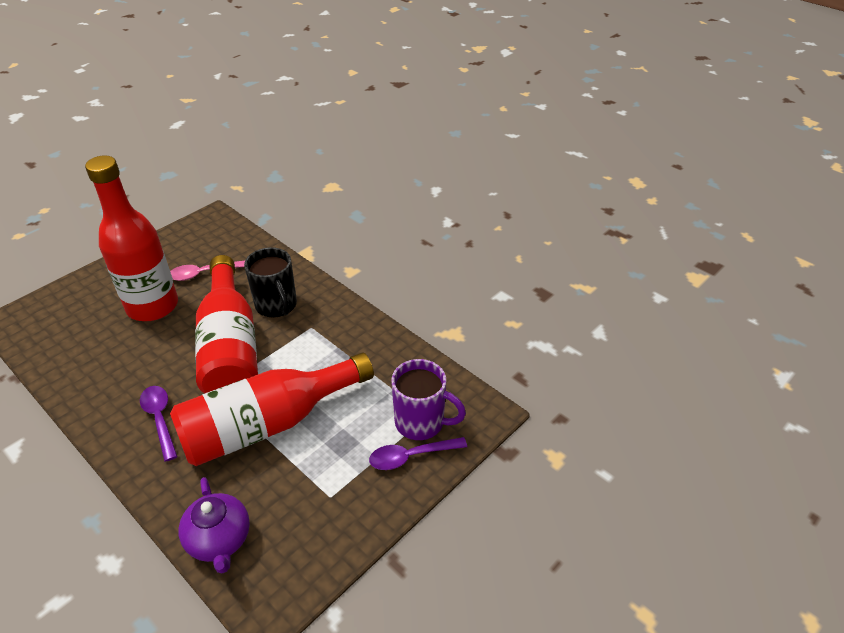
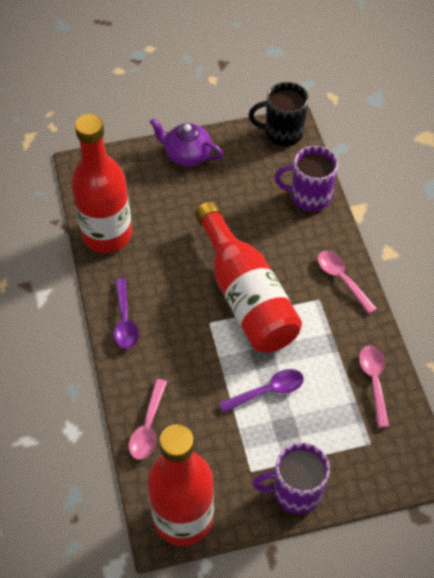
pink spoon: [170,261,245,281] = 1 -> [129,379,167,460] [318,251,377,314] [359,345,389,428] = 3
purple mug: [391,359,466,440] = 1 -> [252,442,330,514] [274,146,338,211] = 2

